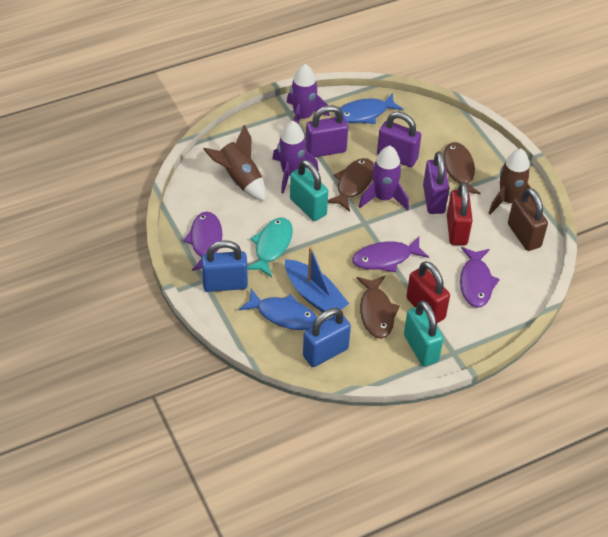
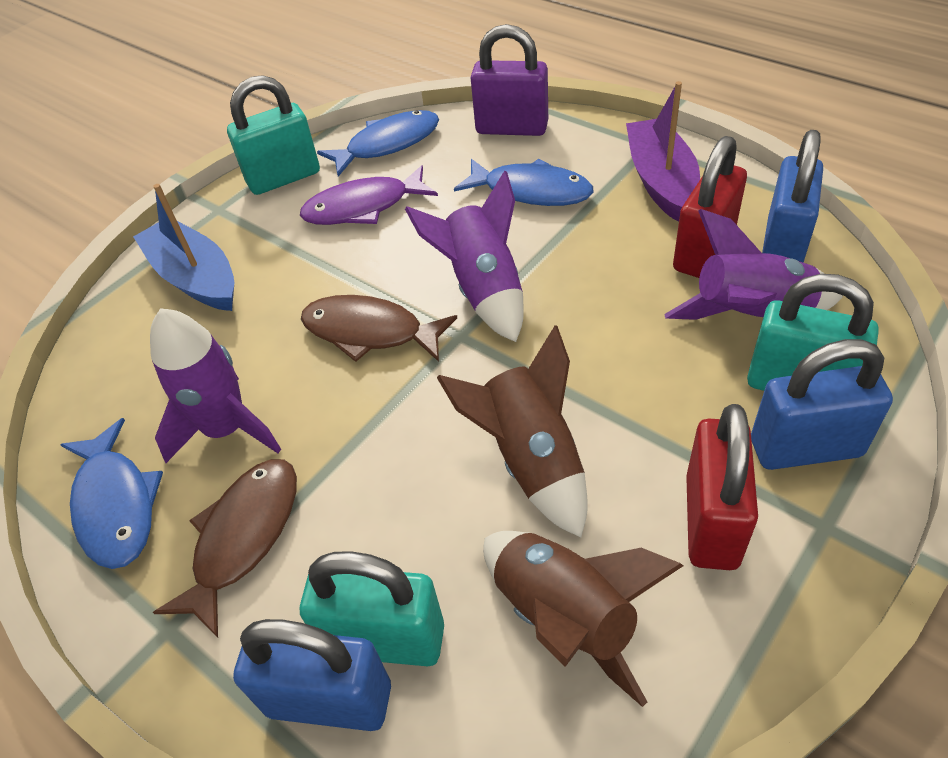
blue fish: [239,289,317,330] [335,93,403,124] = 2 -> [60,418,163,569] [317,110,439,177] [454,158,594,206] = 3
blue padlock: [201,240,248,292] [303,308,351,367] = 2 -> [233,619,391,731] [751,339,893,470] [762,130,823,263] = 3
brown fish: [328,158,374,212] [357,276,400,339] [443,142,481,195] = 3 -> [153,459,297,638] [301,295,457,362] = 2
brown padlock: [508,188,548,251] = 1 -> none = 0
purple boat: none = 0 -> [626,81,700,222] = 1
purple fish: [183,211,222,271] [352,237,429,272] [460,247,500,308] = 3 -> [300,165,438,225] = 1
purple padlock: [305,105,348,158] [377,112,421,167] [423,151,449,214] = 3 -> [471,24,548,136] = 1
turquoise fish: [247,218,293,277] = 1 -> none = 0
turquoise padlock: [290,160,328,221] [404,301,443,366] = 2 -> [227,75,320,195] [300,551,444,666] [747,274,879,391] = 3

